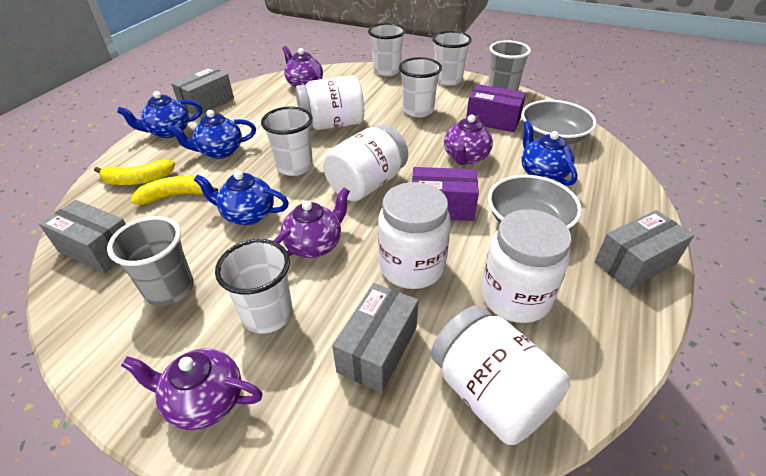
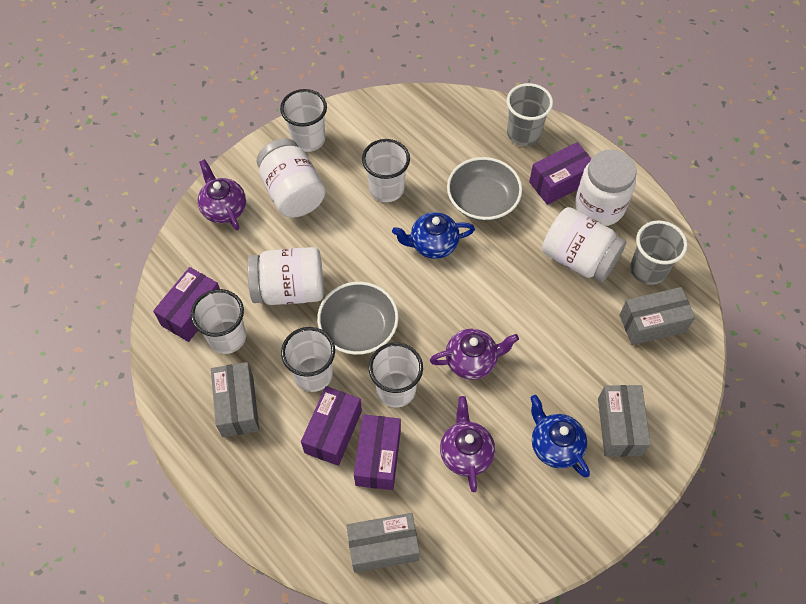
blue teapot: [117,91,202,138] [168,110,256,159] [194,171,289,225] [521,120,578,186] = 4 -> [392,212,475,259] [530,395,590,477] = 2
purple box: [412,167,479,221] [466,84,526,132] = 2 -> [153,267,220,342] [301,386,362,466] [354,414,401,490] [529,142,591,205] = 4
purple teapot: [121,348,263,430] [274,188,350,258] [282,46,323,87] [444,115,493,165] = 4 -> [198,159,246,230] [430,329,519,380] [440,396,495,492] = 3
white jar: [295,75,364,130] [323,124,408,202] [378,182,451,289] [431,305,570,445] [481,209,572,323] = 5 -> [247,247,324,305] [257,138,326,217] [542,207,626,282] [575,149,637,226] = 4
yellow banana: [94,160,175,185] [131,176,218,205] = 2 -> none = 0

